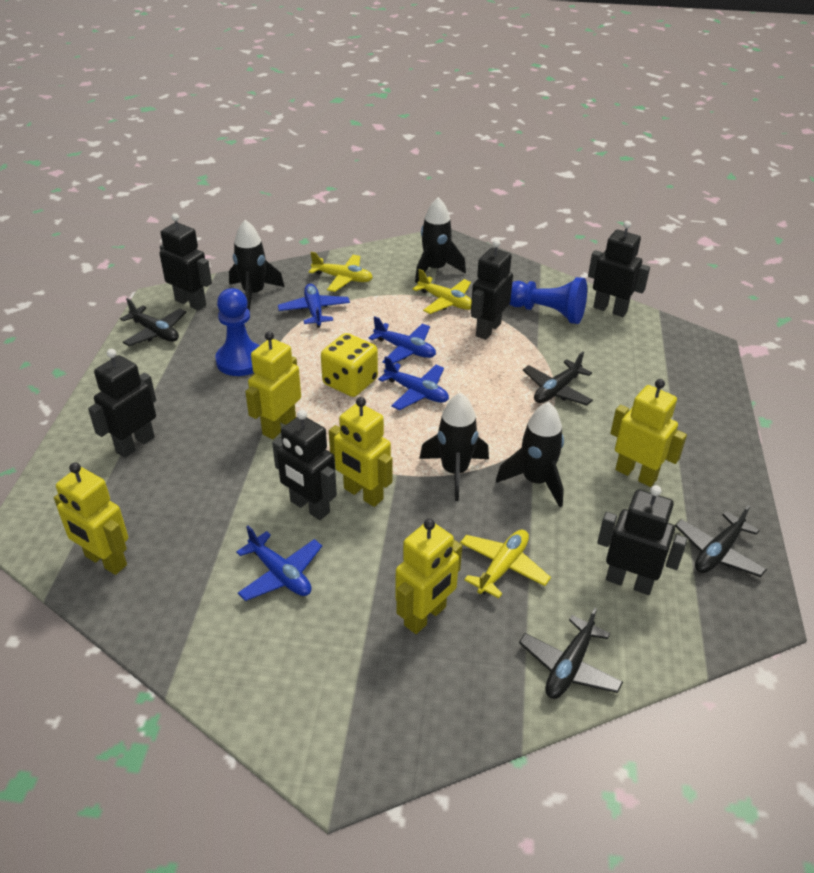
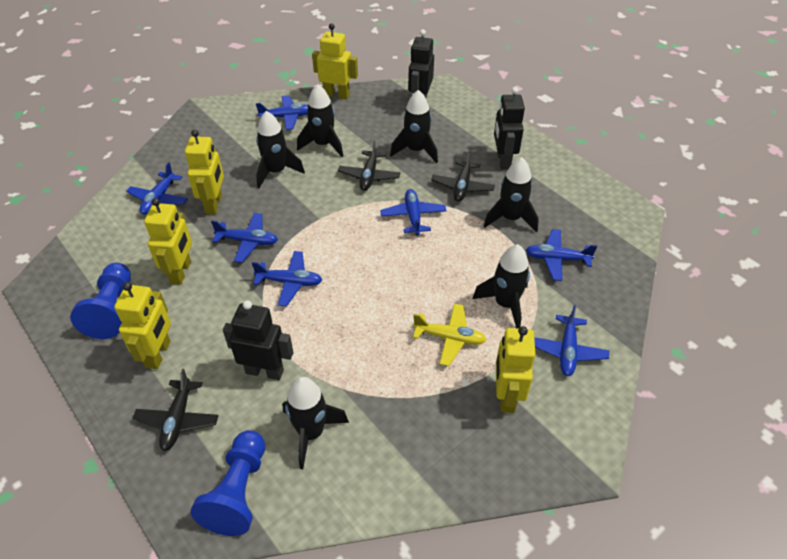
black plane: [120,298,186,346] [519,608,623,699] [523,351,593,405] [675,505,767,577] = 4 -> [133,369,219,451] [338,140,400,191] [431,150,495,202] = 3
black robot: [88,349,156,458] [159,213,212,311] [272,410,337,520] [471,239,513,340] [588,221,650,317] [597,485,688,595] = 6 -> [223,300,293,380] [408,29,434,98] [494,87,525,170] = 3
black rocket: [229,220,285,311] [415,197,466,283] [419,392,489,501] [496,402,564,507] = 4 -> [256,111,305,188] [282,377,349,469] [297,84,343,157] [390,90,438,163] [473,244,530,329] [484,157,539,233] = 6
blue plane: [236,526,322,601] [278,284,350,328] [369,316,436,364] [378,356,449,410] = 4 -> [126,162,188,215] [211,213,278,263] [252,251,322,306] [256,95,308,130] [380,189,446,235] [526,229,597,281] [534,305,609,376] = 7
yellow dice: [321,333,378,397] = 1 -> none = 0
yellow plane: [309,252,373,292] [412,269,472,314] [460,530,551,598] = 3 -> [413,303,486,366] = 1

